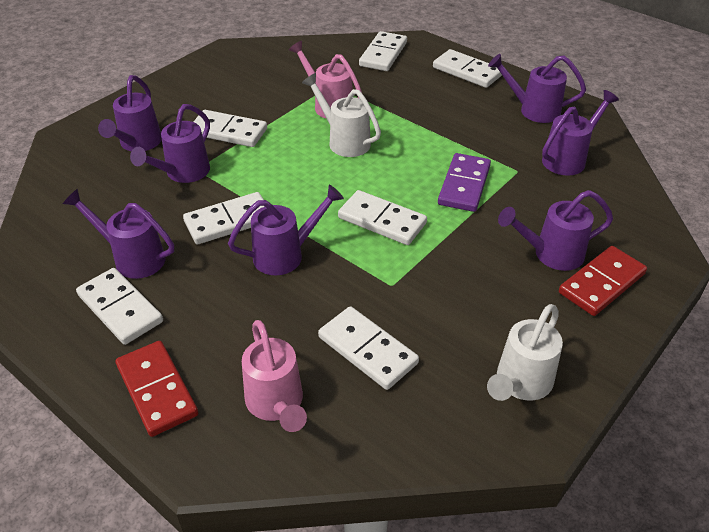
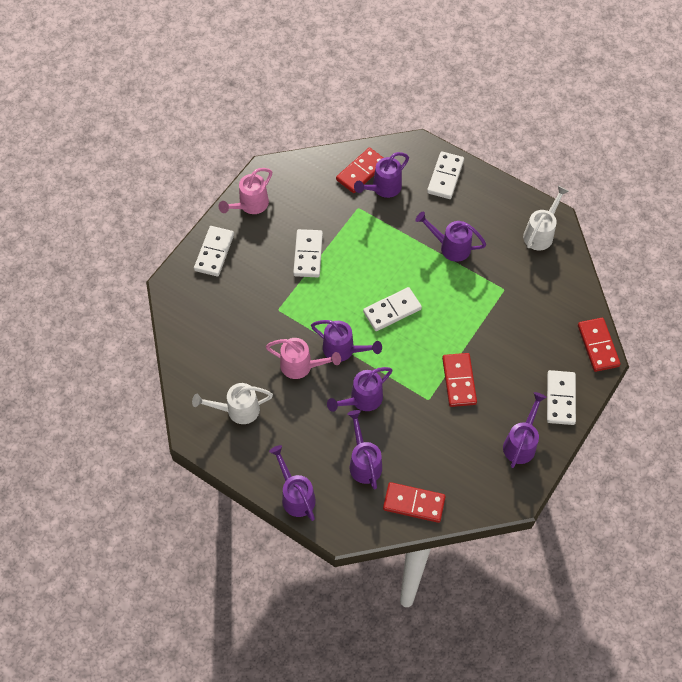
purple domino: [438,153,491,212] = 1 -> none = 0
red domino: [116,341,198,437] [559,246,647,316] = 2 -> [336,147,383,193] [383,482,446,523] [442,353,477,407] [578,318,621,372] = 4
white domino: [76,268,163,345] [183,192,265,244] [193,110,267,147] [318,306,419,390] [338,190,427,245] [359,31,407,71] [433,49,502,88] = 7 -> [194,226,234,276] [293,229,323,277] [363,287,422,331] [427,151,464,199] [547,370,576,425] = 5

